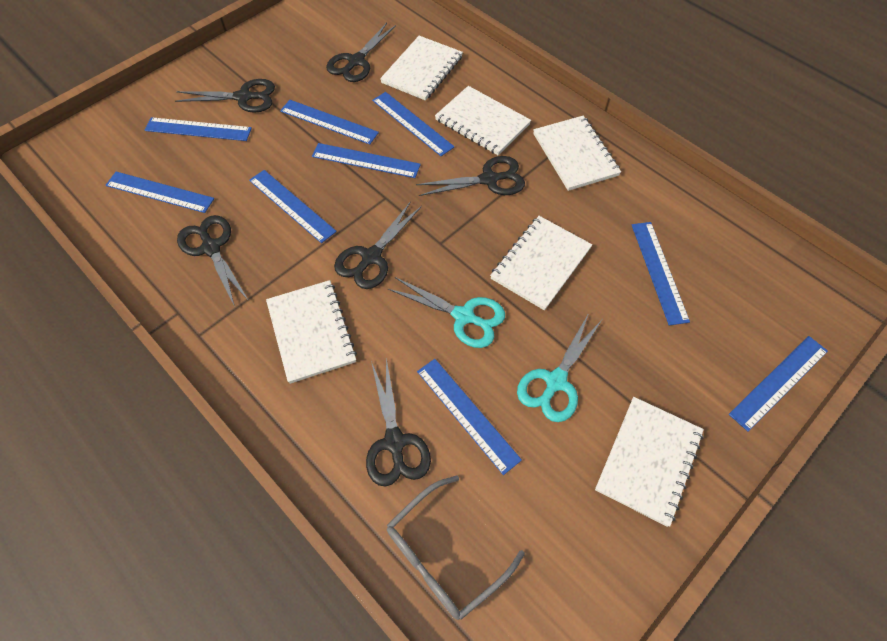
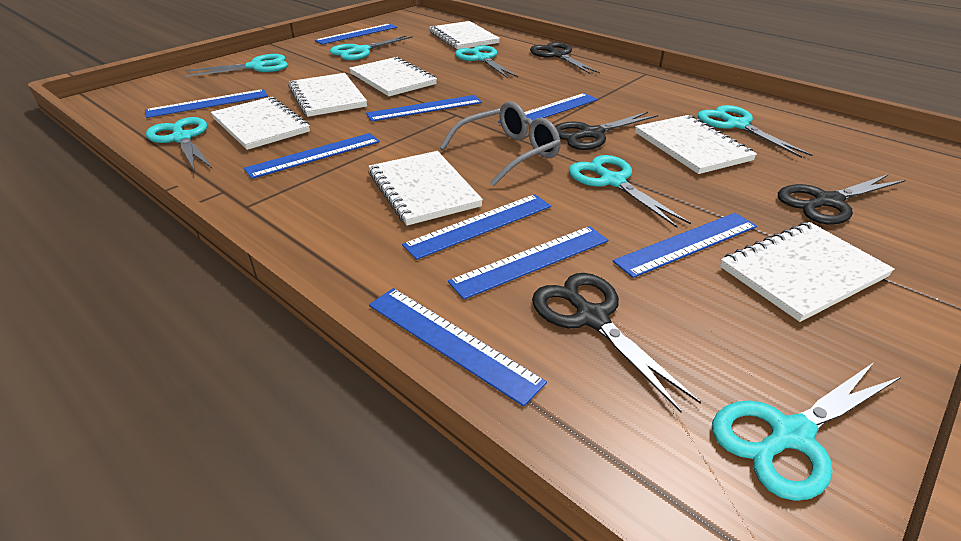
black scissors: [175,79,275,113] [177,215,249,307] [326,23,396,82] [334,201,422,289] [366,358,431,487] [416,156,525,196] = 6 -> [530,42,600,74] [532,273,701,413] [555,112,658,150] [778,174,905,224] = 4
turquoise scissors: [388,277,505,348] [517,313,602,422] = 2 -> [146,117,212,171] [185,54,288,77] [330,35,413,60] [455,45,518,78] [569,155,691,228] [698,105,812,158] [712,362,901,501] = 7
white notebook: [266,280,357,384] [380,36,463,101] [435,86,531,155] [490,216,592,310] [533,116,621,191] [595,397,704,527] = 6 -> [211,97,310,150] [288,73,367,117] [349,57,437,96] [368,151,483,226] [429,21,500,50] [635,115,757,174] [720,222,895,322] = 7

